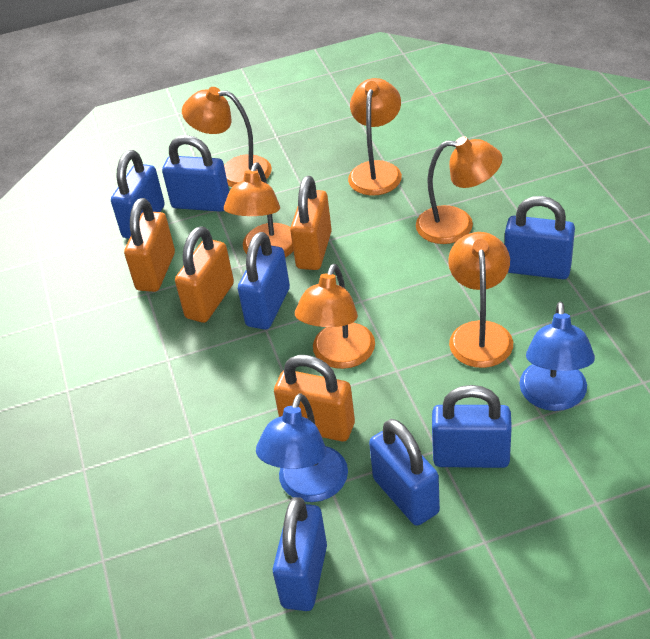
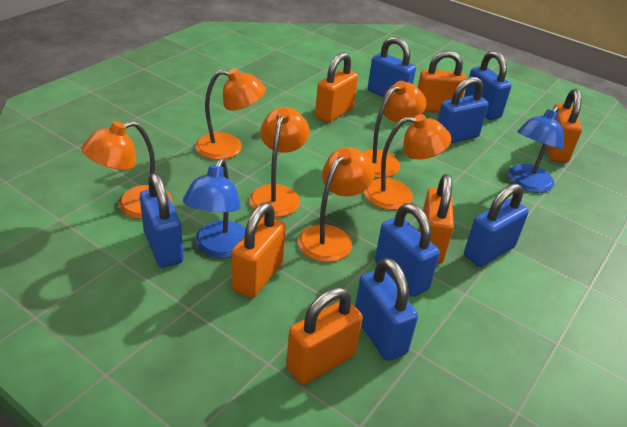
orange padlock: [124,198,175,292] [175,226,234,323] [274,355,355,441] [290,176,332,270] = 4 -> [232,202,286,298] [286,287,363,385] [315,52,358,123] [418,50,466,112] [419,174,454,264] [546,89,582,163] = 6

